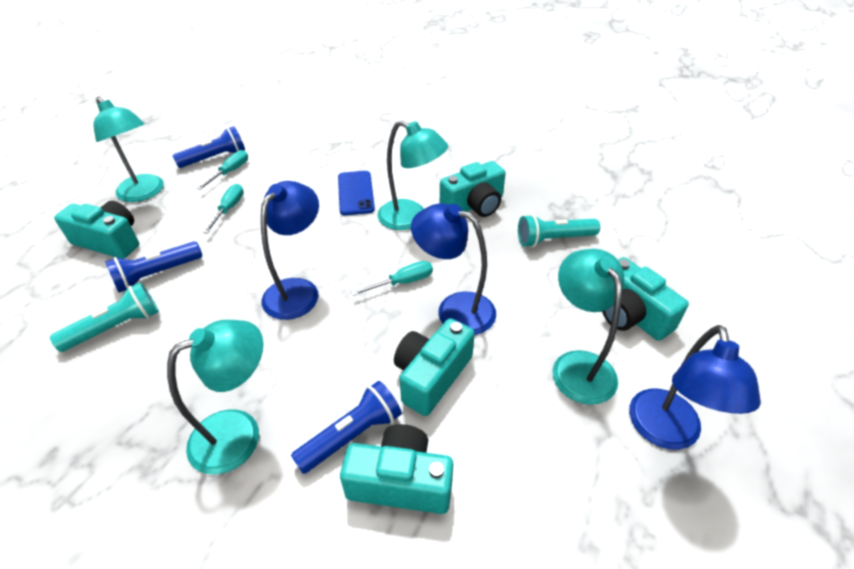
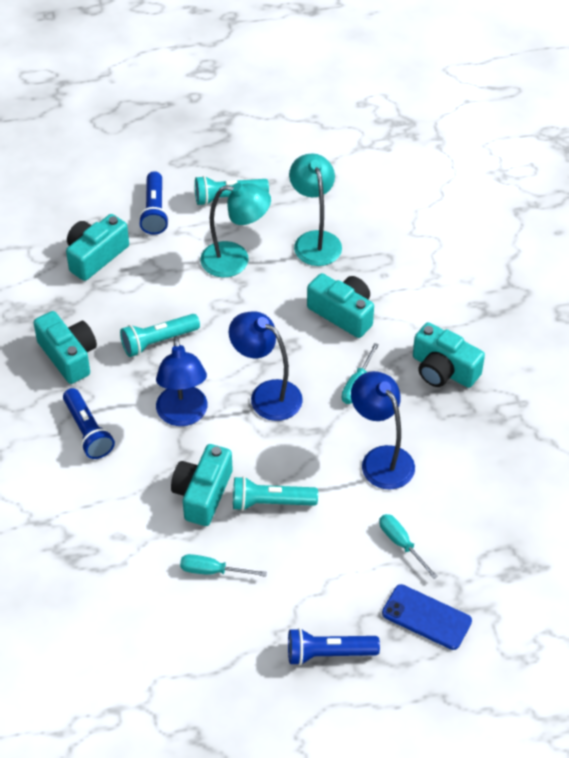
turquoise flashlight: [50,282,159,352] [518,214,600,247] = 2 -> [120,314,200,357] [195,176,269,206] [233,476,318,511] = 3
turquoise lamp: [94,97,164,202] [167,320,263,475] [377,120,448,230] [553,249,624,405] = 4 -> [200,183,271,277] [289,154,342,266] = 2

